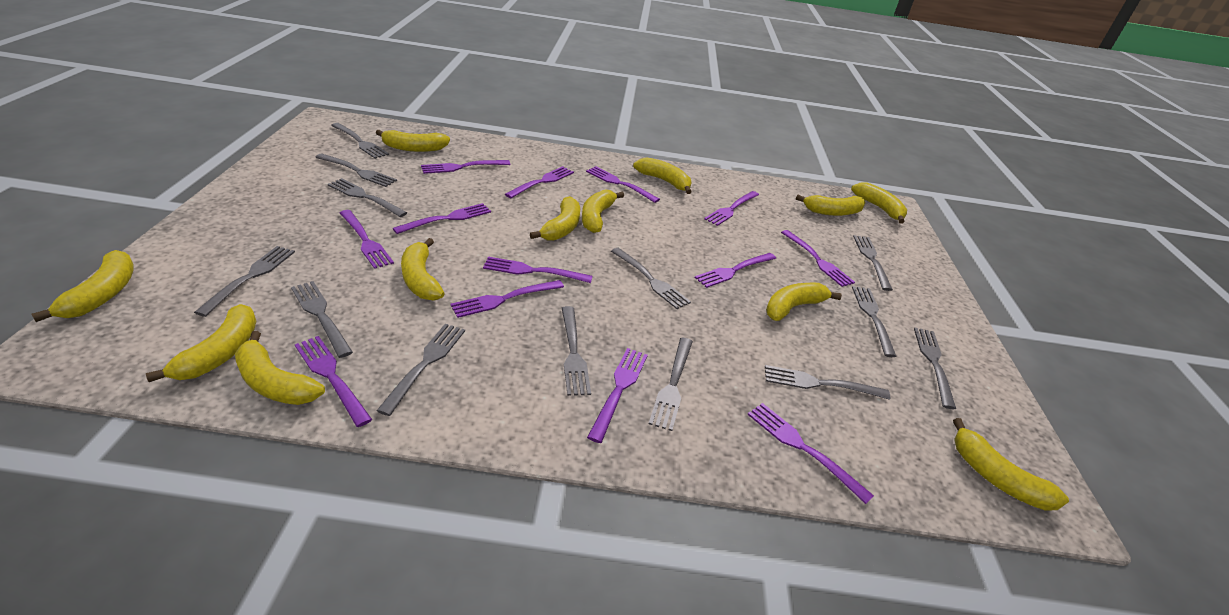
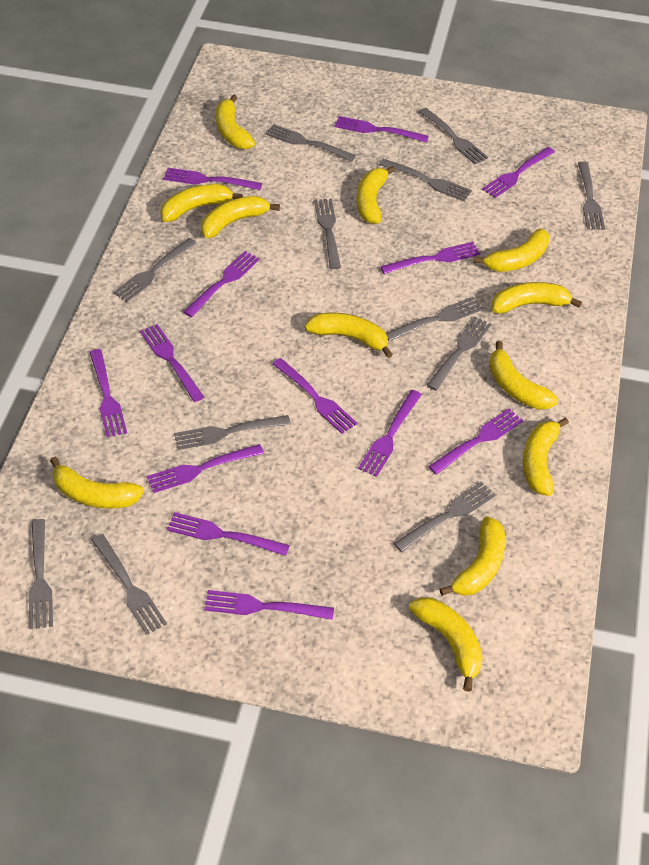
grey fork: [194,246,295,317] [291,281,353,358] [315,154,397,187] [328,178,407,217] [331,123,389,159] [377,324,465,416] [562,306,591,396] [611,248,691,309] [649,338,693,431] [765,365,890,400] [852,286,897,357] [853,235,893,291] [914,327,956,409] = 13 -> [29,519,53,629] [91,534,167,635] [113,238,196,302] [174,415,291,450] [265,124,356,161] [314,199,341,269] [379,159,472,201] [386,297,483,341] [394,481,496,552] [419,108,488,164] [427,317,491,391] [578,161,605,230] = 12

